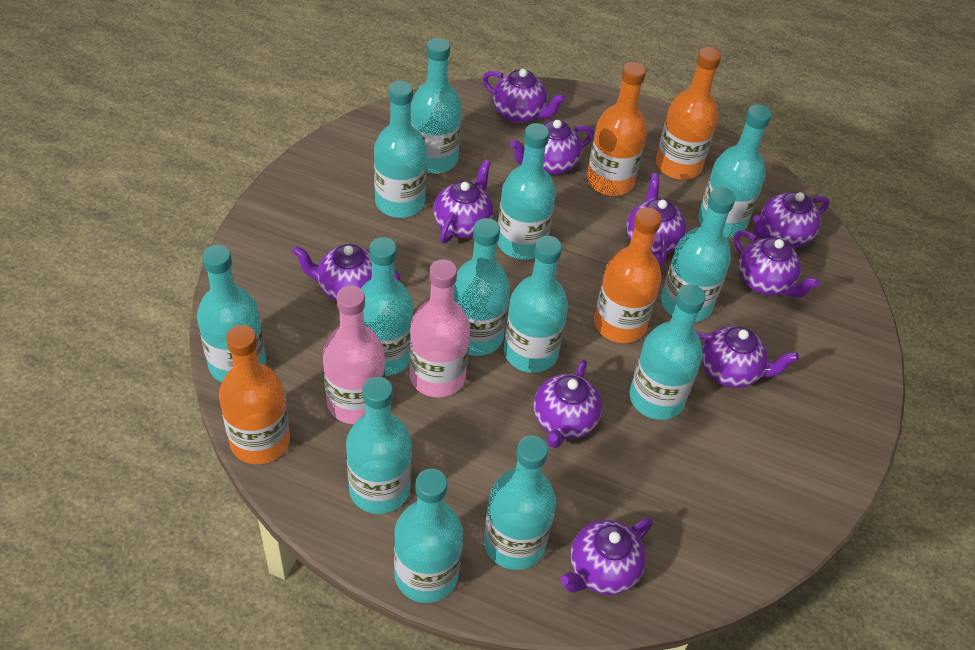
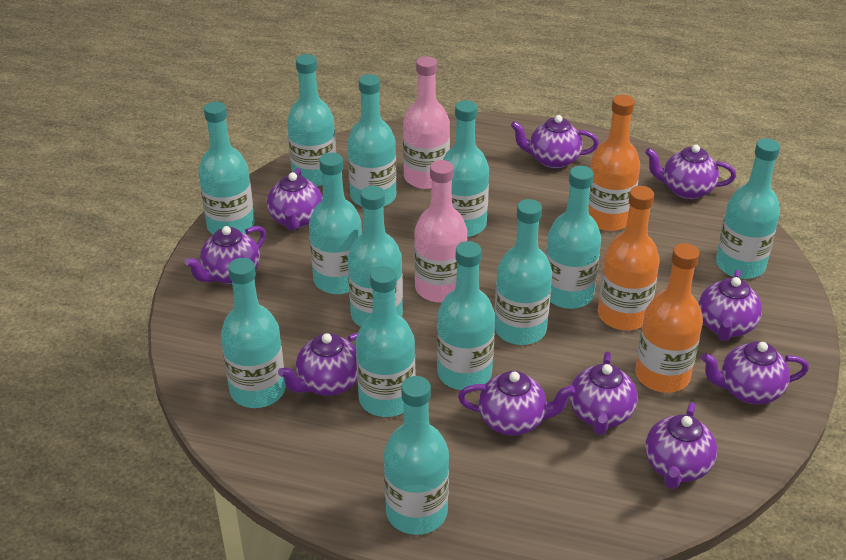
orange bottle: [219,325,290,464] [587,62,647,196] [594,207,662,343] [656,47,721,180] = 4 -> [588,95,640,231] [598,186,660,330] [635,243,703,393] = 3

